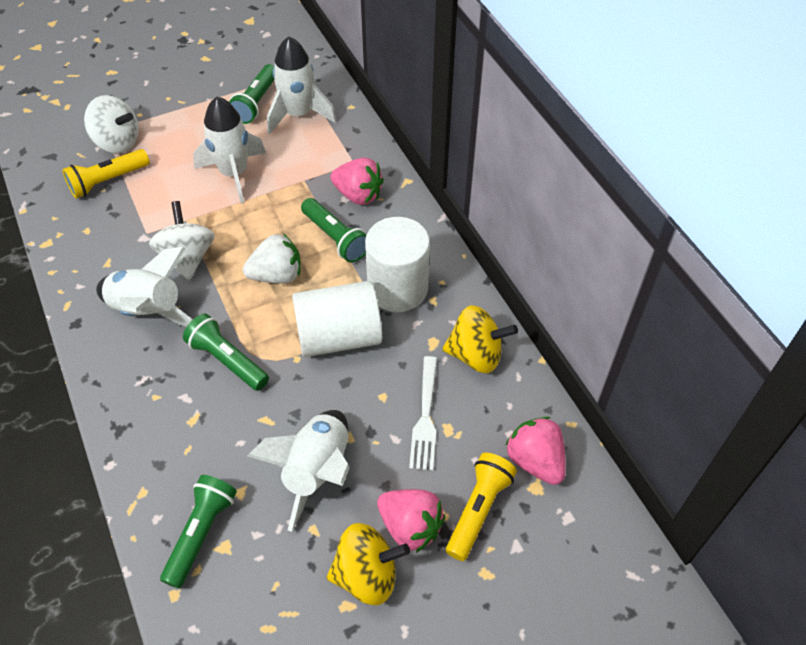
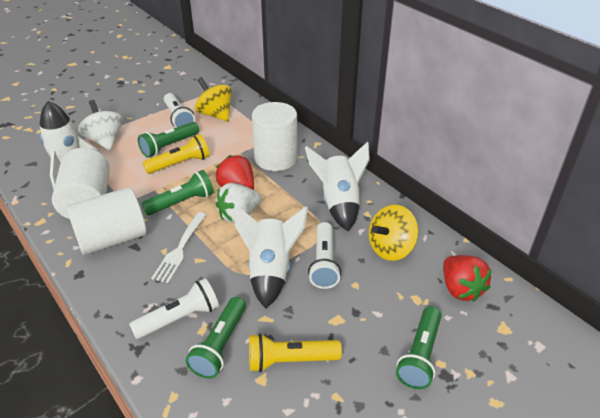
pink strawberry: [330,157,384,205] [377,489,445,553] [506,417,566,485] = 3 -> none = 0
red strawberry: none = 0 -> [216,155,254,190] [443,255,492,302] = 2
white cylinder: [292,281,382,357] [365,217,430,312] = 2 -> [52,148,110,219] [66,187,147,255] [252,102,297,171] = 3
white flashlight: none = 0 -> [129,278,219,339] [164,93,195,128] [308,222,341,289] = 3
white rocket: [96,247,193,326] [193,97,266,203] [247,410,350,532] [267,36,336,135] = 4 -> [39,101,100,190] [234,204,308,309] [305,142,370,231] = 3
white spinning top: [84,95,139,153] [149,201,215,280] = 2 -> [78,100,123,151] = 1

